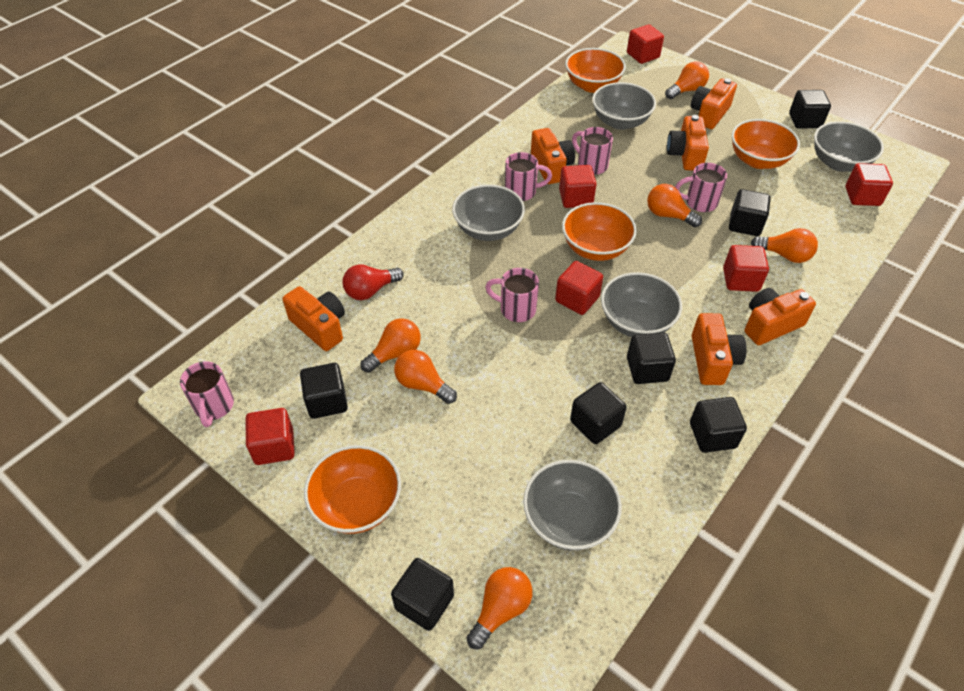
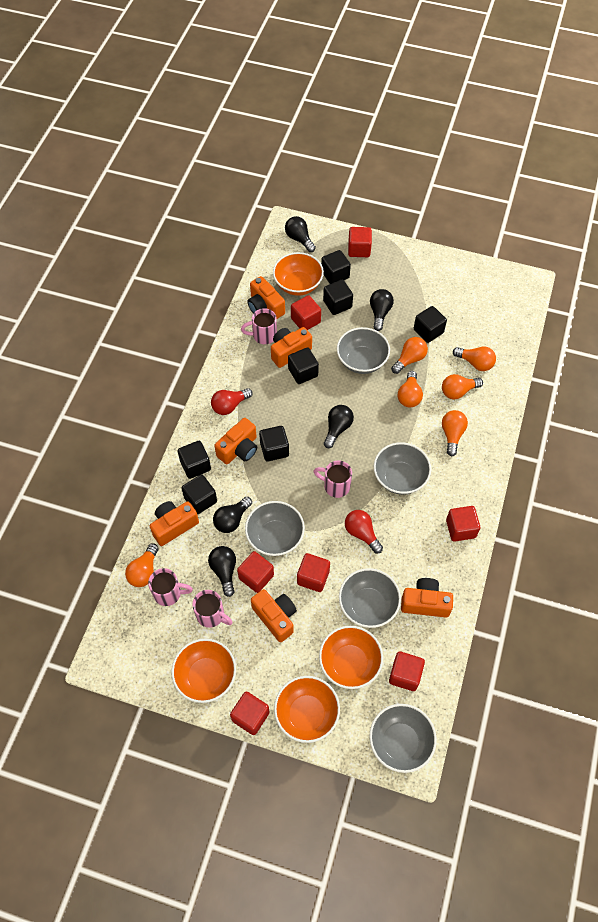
black light bulb: none = 0 -> [208,546,236,597] [213,497,252,533] [285,216,316,252] [324,405,354,448] [370,289,394,331] = 5
pink mug: [180,361,234,427] [485,268,539,322] [505,152,552,201] [572,127,613,175] [675,163,727,212] = 5 -> [148,568,193,606] [192,590,233,628] [241,308,277,344] [313,460,352,498] = 4
red cube: [246,408,295,465] [555,261,603,315] [559,165,596,208] [627,24,664,64] [723,245,769,292] [845,163,893,206] = 6 -> [230,691,269,735] [237,551,274,593] [291,295,321,330] [297,553,330,592] [348,227,372,257] [389,651,425,691] [446,506,480,542] = 7
red light bulb: [343,264,404,300] = 1 -> [211,388,253,415] [345,510,383,553] = 2

